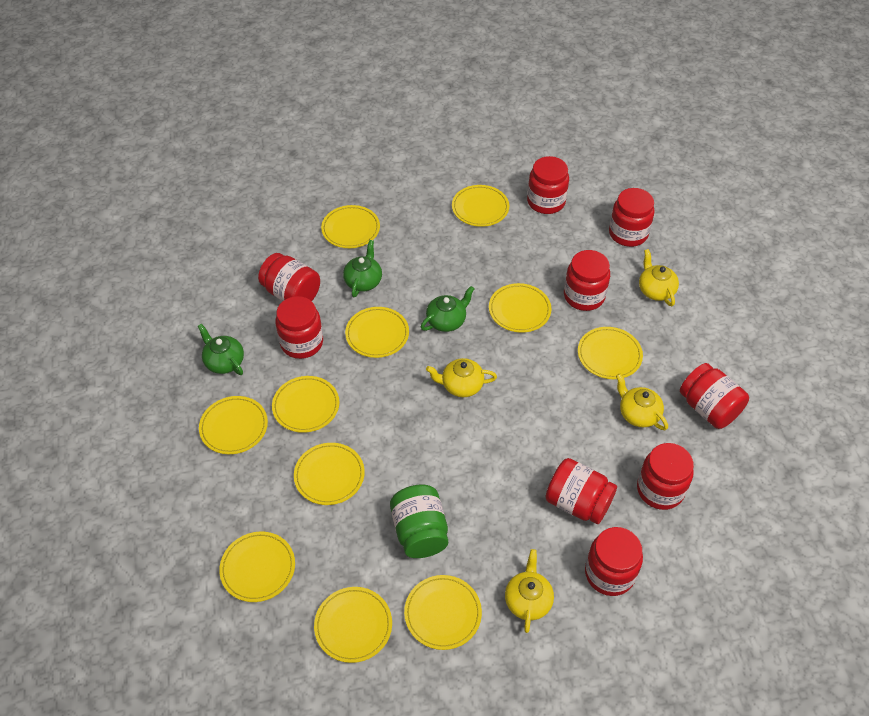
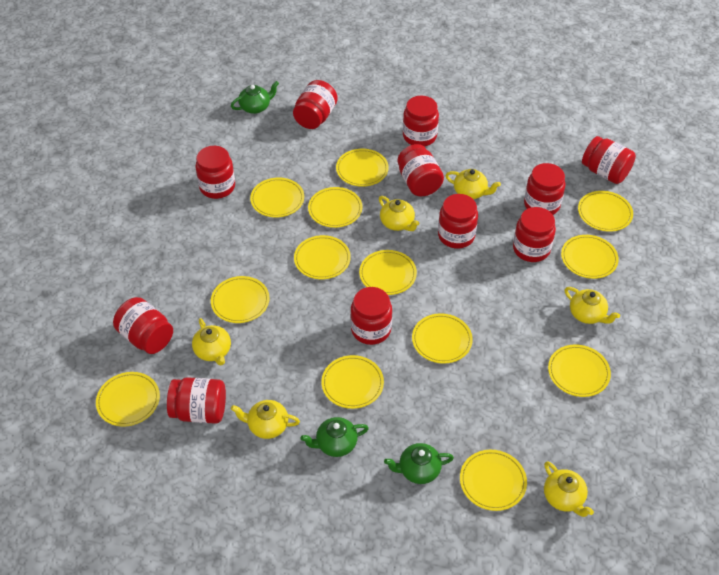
green jar: [390,484,448,558] = 1 -> none = 0
red jar: [258,253,320,301] [275,296,323,359] [527,156,569,214] [546,458,617,524] [564,250,610,311] [585,527,643,596] [609,188,655,247] [637,443,694,510] [680,363,749,429] = 9 -> [113,297,173,354] [167,377,226,424] [195,146,235,199] [293,80,338,129] [350,287,392,345] [397,144,444,196] [403,96,439,147] [438,194,478,249] [513,207,556,262] [524,163,566,215] [582,136,636,184] = 11
yellow plate: [199,396,268,454] [219,531,295,602] [272,376,339,433] [294,443,365,505] [314,587,392,663] [321,205,380,248] [345,307,409,358] [404,575,482,650] [452,185,509,227] [489,283,552,333] [578,327,643,379] = 11 -> [96,372,160,427] [211,276,270,323] [250,178,304,217] [294,235,351,279] [308,187,363,228] [321,355,384,409] [336,149,389,187] [359,250,417,295] [412,313,473,364] [460,450,527,511] [548,344,611,397] [561,235,619,279] [578,191,633,232] = 13
yellow teapot: [426,358,497,397] [505,549,554,633] [616,374,668,430] [639,249,679,306] = 4 -> [192,318,231,366] [231,400,300,439] [379,196,420,231] [445,169,501,199] [544,461,594,517] [564,287,620,324] = 6

